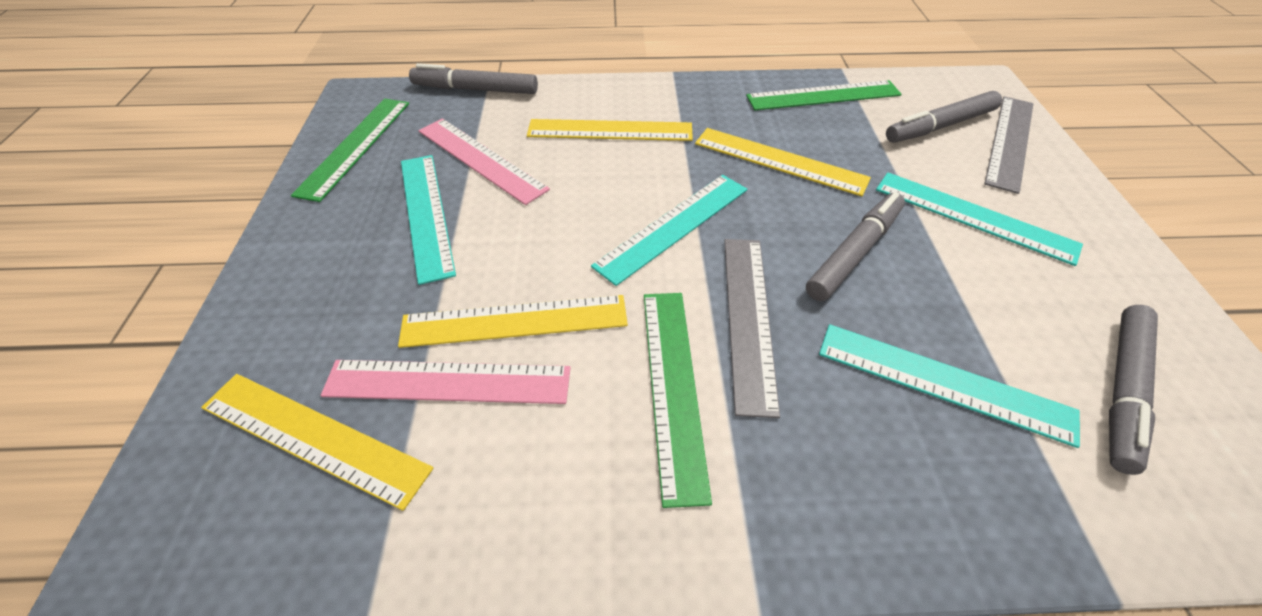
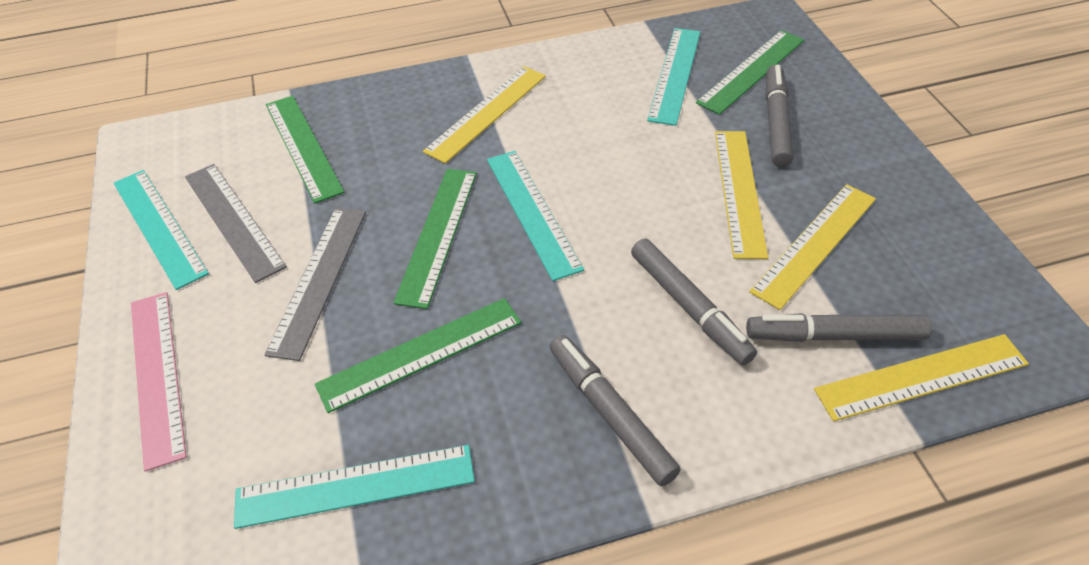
green ruler: [291,99,409,202] [644,293,712,508] [746,80,902,110] = 3 -> [266,96,344,203] [315,298,521,413] [394,169,477,309] [696,30,804,115] = 4
pink ruler: [321,360,571,404] [418,118,550,205] = 2 -> [131,292,187,472] = 1

